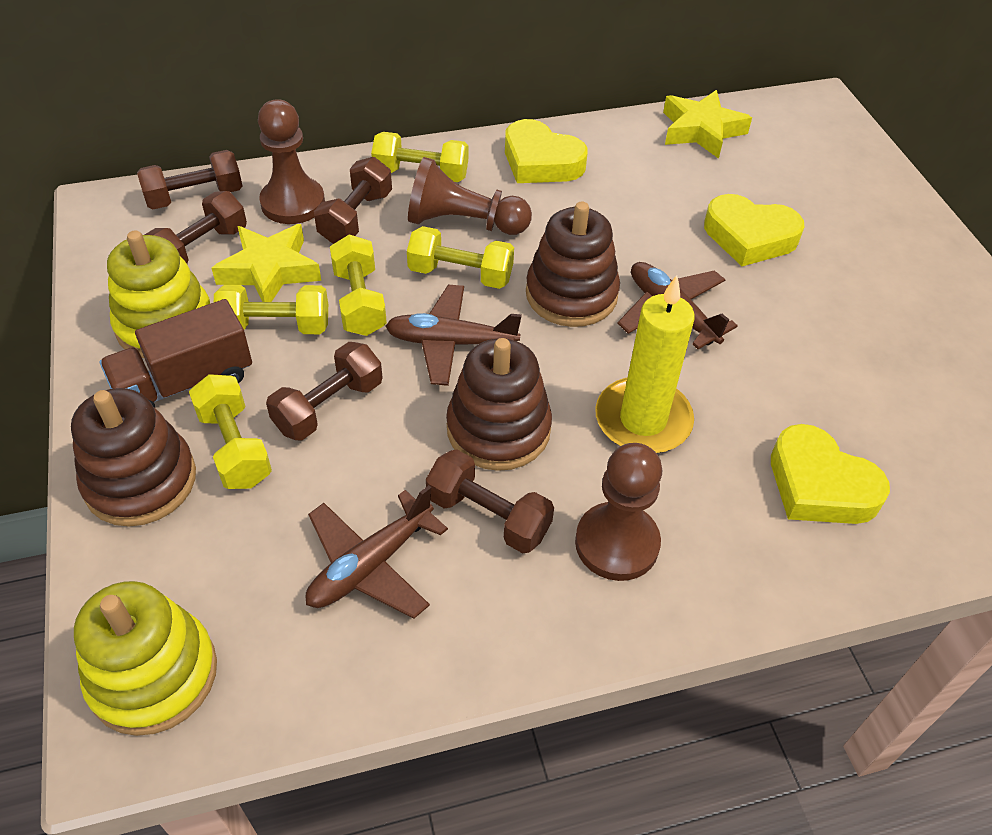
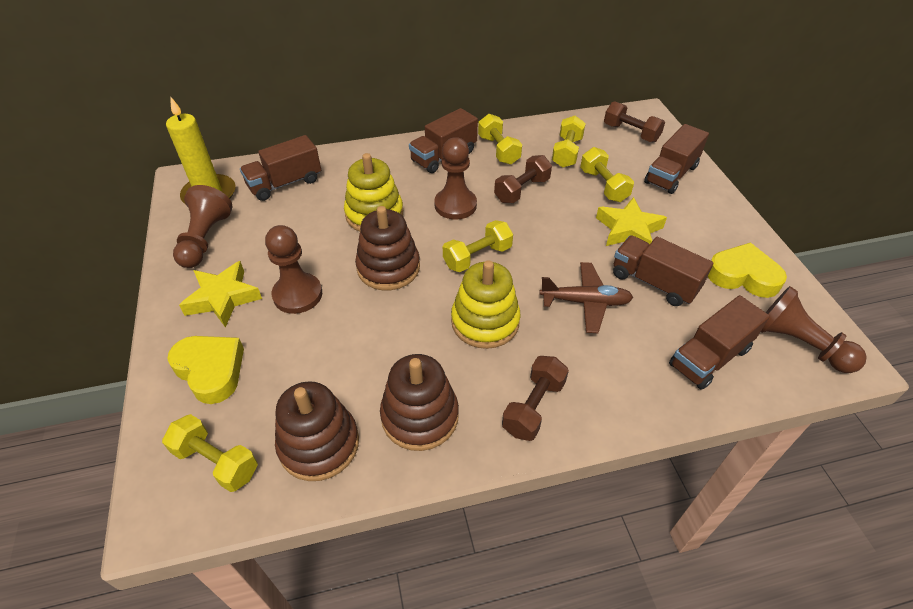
brown dumbbell: [137,150,243,209] [145,191,247,264] [266,342,383,440] [314,157,392,244] [426,449,554,553] = 5 -> [494,155,552,203] [502,356,569,441] [604,101,665,142] = 3
brown pawn: [258,99,325,224] [408,157,532,235] [575,443,662,581] = 3 -> [173,185,233,268] [265,225,322,314] [434,137,477,220] [761,286,867,373] = 4
brown plane: [306,485,448,618] [385,285,522,386] [617,262,738,349] = 3 -> [539,262,633,333] = 1
brown truck: [99,299,252,408] = 1 -> [240,135,321,201] [409,108,478,173] [613,235,713,306] [644,124,709,194] [669,295,770,390] = 5
yellow heart: [505,119,588,183] [704,194,804,266] [771,424,890,524] = 3 -> [167,336,244,404] [708,243,787,298] = 2

